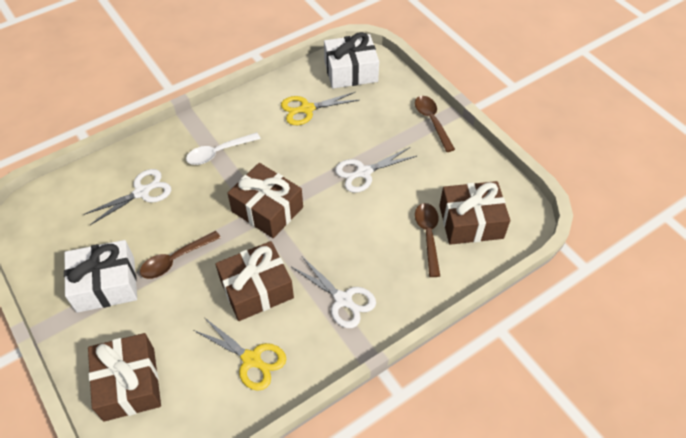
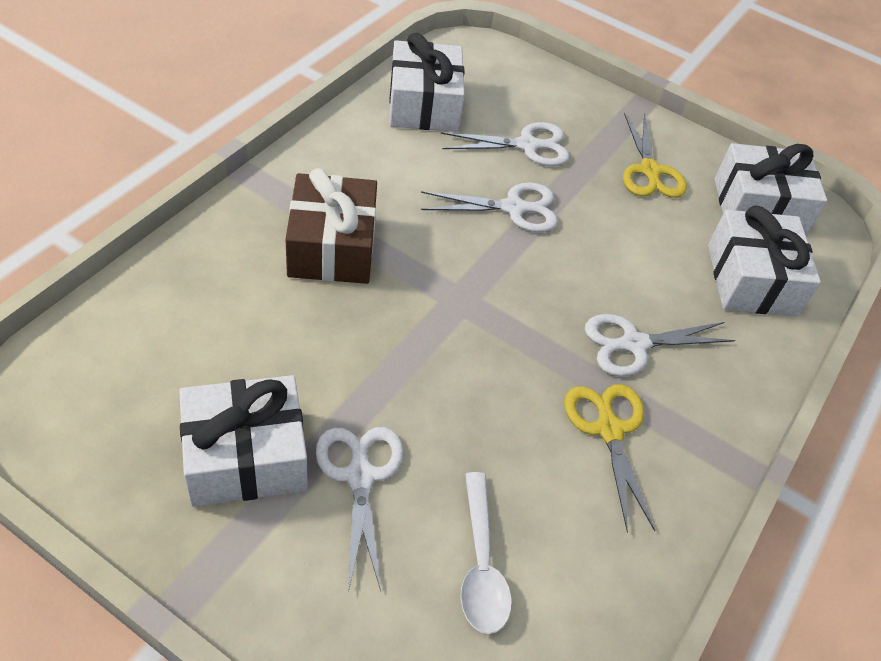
brown gift: [88,333,161,422] [215,241,294,321] [227,163,303,238] [439,181,510,245] = 4 -> [285,168,377,284] = 1
brown spoon: [140,231,221,279] [415,96,455,152] [415,203,440,277] = 3 -> none = 0
white gift: [64,240,137,313] [324,32,379,89] = 2 -> [179,375,308,507] [389,33,465,132] [708,206,821,316] [715,143,827,235] = 4
white scissors: [83,169,171,225] [292,257,376,328] [335,147,417,193] = 3 -> [316,427,404,593] [421,183,558,232] [441,122,570,166] [585,314,735,377] = 4

